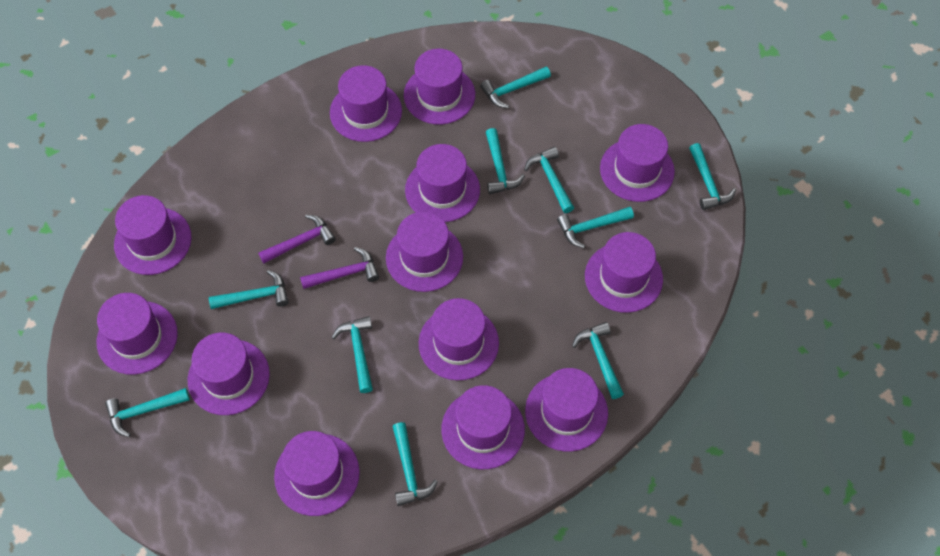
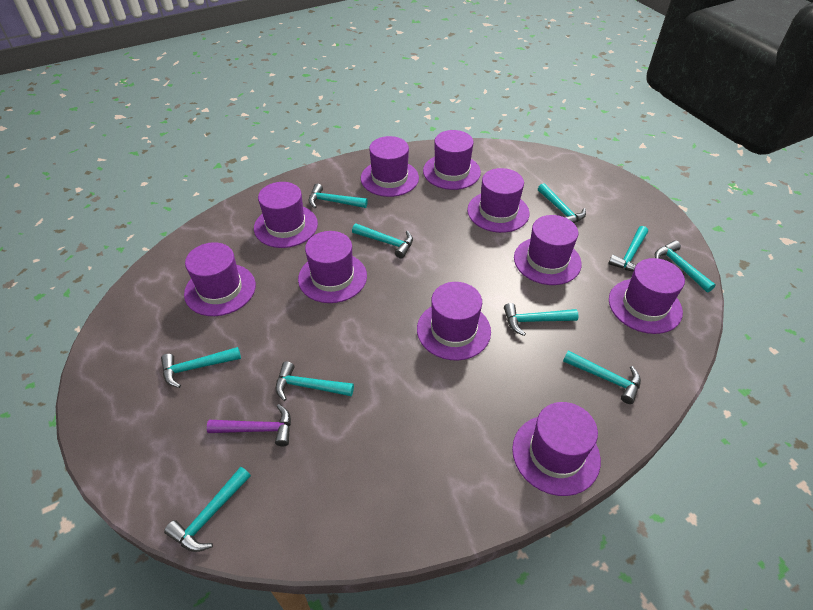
purple hammer: [258,215,336,264] [300,247,379,289] = 2 -> [207,404,291,446] = 1
purple hat: [97,293,178,375] [114,195,192,275] [188,332,270,415] [274,431,360,516] [330,65,402,142] [386,212,463,292] [404,49,475,125] [405,144,480,222] [419,298,499,380] [441,385,525,469] [525,368,608,452] [585,232,663,313] [600,124,675,202] = 13 -> [184,242,256,316] [254,182,318,248] [298,231,367,303] [361,136,419,197] [417,282,491,360] [423,130,481,190] [467,168,530,233] [512,402,601,496] [514,215,582,285] [609,258,685,334] = 10

